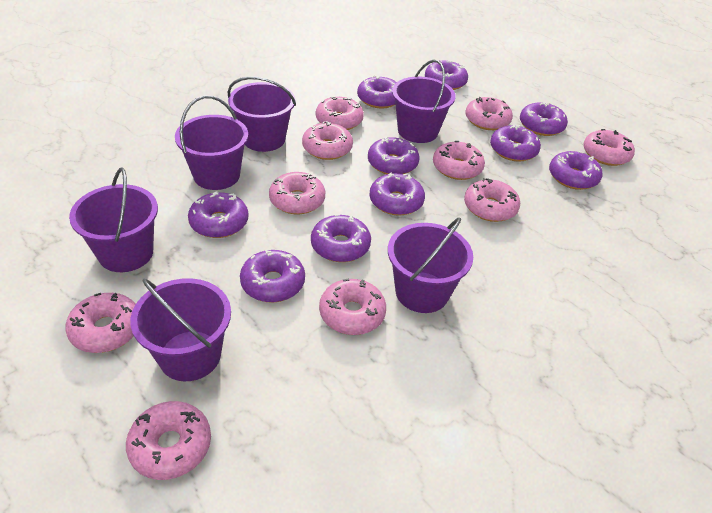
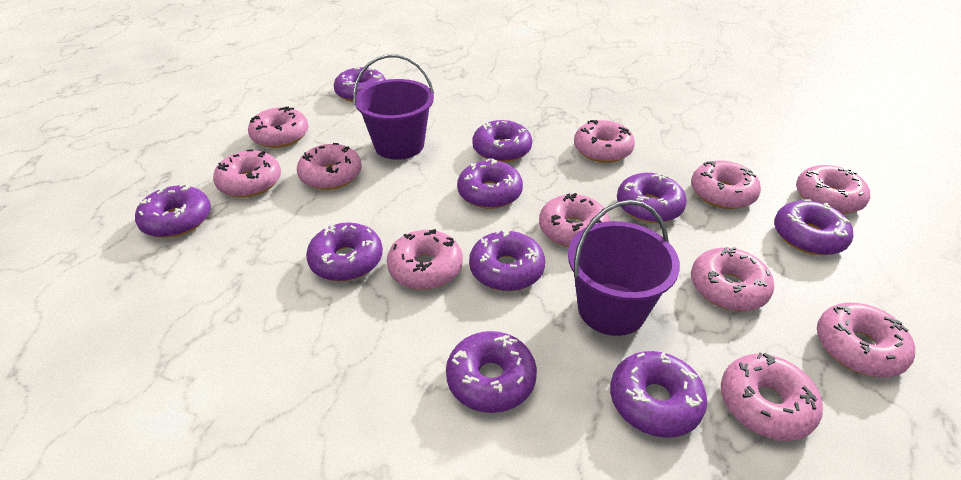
pink donut: [65,293,136,353] [126,401,211,480] [269,172,325,214] [302,121,353,160] [316,96,364,130] [319,278,386,335] [433,141,485,180] [464,178,520,222] [465,97,513,130] [583,129,635,166] = 10 -> [213,149,281,198] [248,107,309,148] [297,143,362,190] [387,229,463,290] [539,193,610,247] [574,120,635,163] [691,161,761,209] [691,247,774,311] [721,353,823,441] [796,165,870,214] [817,303,915,377] = 11
purple bucket: [69,167,158,272] [130,278,231,381] [175,96,248,190] [228,76,296,152] [388,217,473,313] [392,59,456,143] = 6 -> [353,54,434,160] [568,200,680,336] = 2

